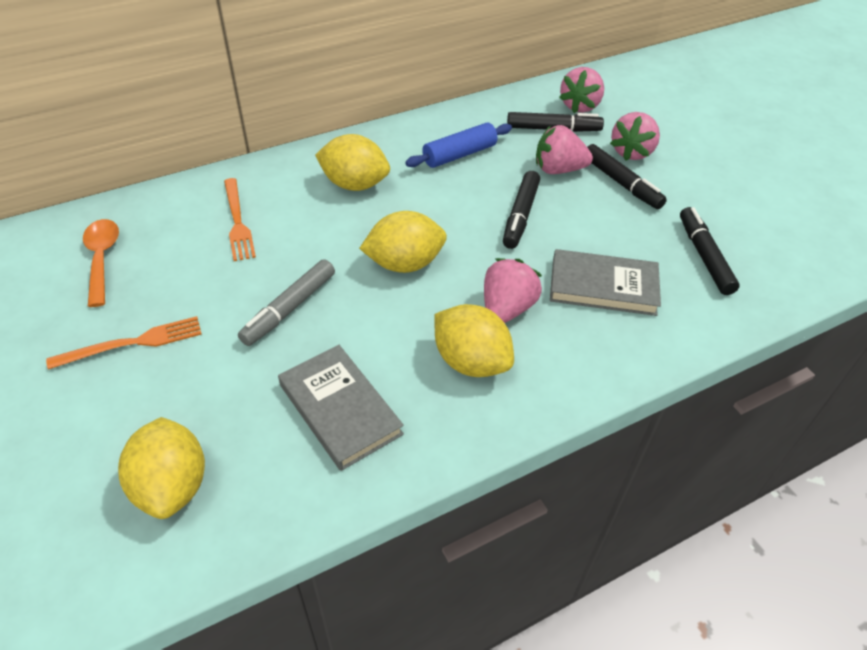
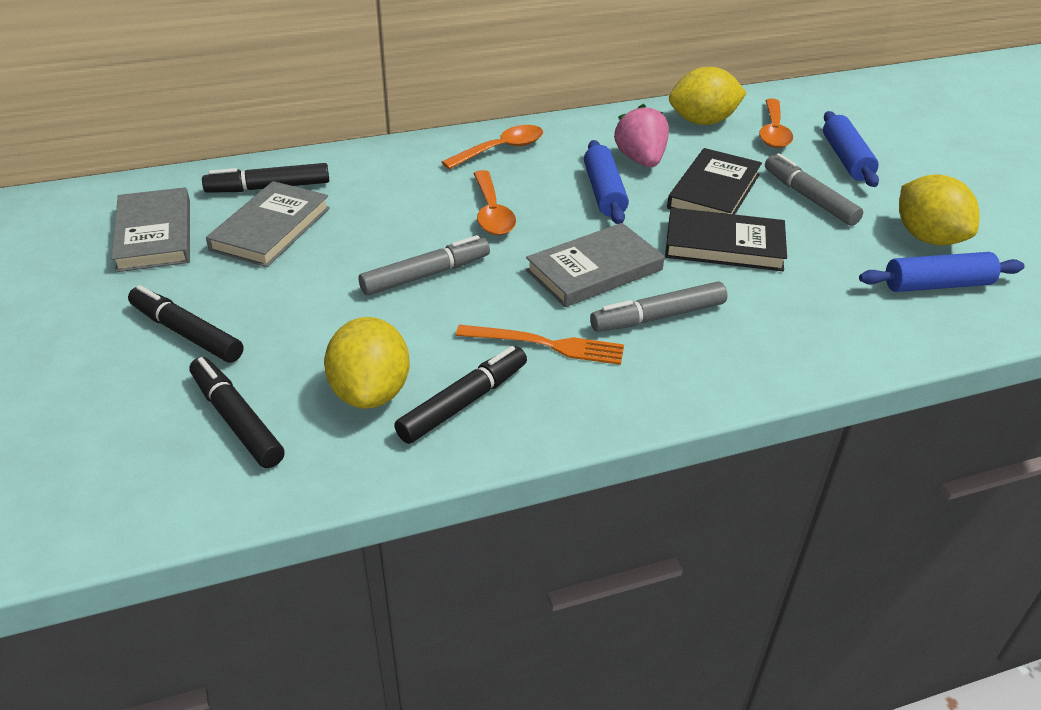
black book: none = 0 -> [665,208,787,271] [667,148,762,215] = 2
blue rolling pin: [405,122,512,168] = 1 -> [584,140,629,224] [823,111,879,187] [859,252,1025,292] = 3
grey book: [278,345,404,471] [550,249,661,316] = 2 -> [111,187,190,272] [206,181,330,267] [526,223,665,307] = 3
grey marker: [238,259,335,346] = 1 -> [359,235,490,296] [590,282,727,332] [765,153,863,226] = 3
orange fork: [46,316,202,369] [224,178,256,261] = 2 -> [456,325,624,365] = 1
orange spoon: [83,219,119,307] = 1 -> [442,125,543,169] [473,170,516,235] [759,99,793,148] = 3
pink strawberry: [484,258,542,323] [536,125,593,174] [559,67,604,113] [610,112,660,161] = 4 -> [614,104,669,167] = 1
yellow lemon: [118,417,205,519] [315,134,390,191] [359,211,447,273] [434,304,514,377] = 4 -> [324,317,410,409] [669,67,747,125] [899,174,980,246] = 3

